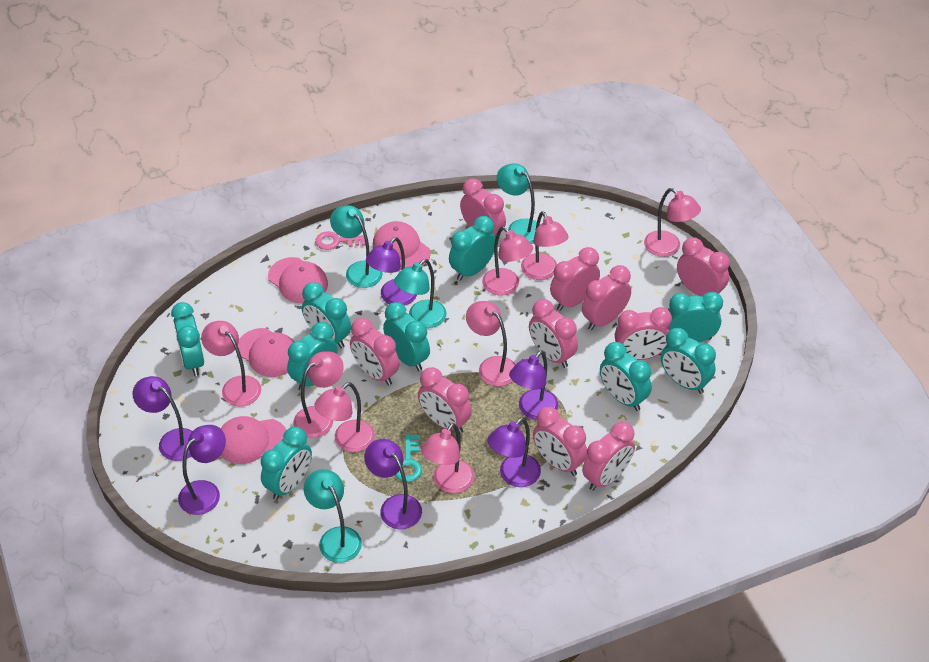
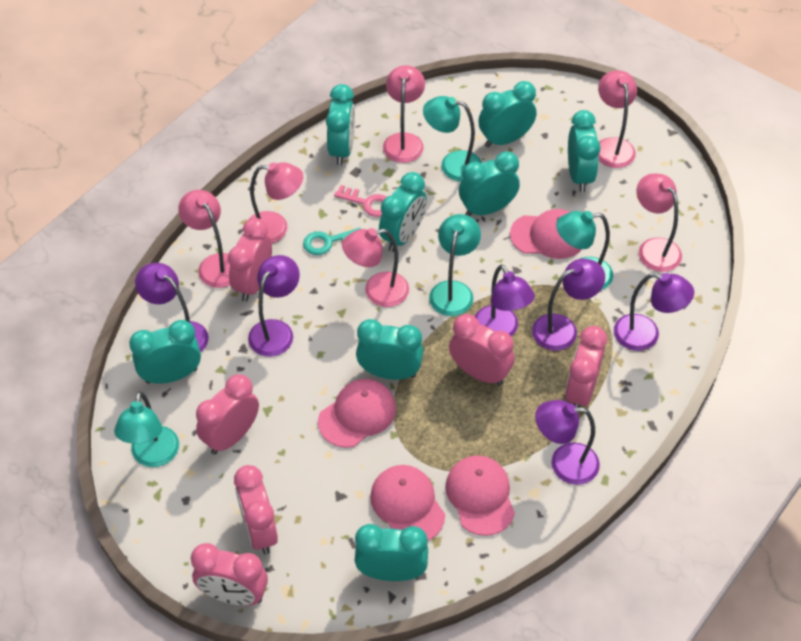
pink clock: [350,318,399,386] [418,367,472,434] [460,179,506,237] [529,299,578,368] [533,407,587,476] [550,247,600,311] [582,265,631,330] [582,422,635,491] [615,307,672,360] [677,237,730,297] = 10 -> [191,543,268,606] [196,374,259,455] [228,218,272,302] [234,465,278,555] [449,314,515,385] [565,326,607,408] = 6
pink lamp: [201,321,261,406] [293,351,344,438] [314,382,375,452] [421,423,474,493] [466,301,516,386] [482,227,533,296] [521,211,568,280] [644,188,701,257] = 8 -> [178,190,230,288] [248,162,303,243] [342,228,409,307] [383,65,425,163] [598,71,637,168] [637,173,682,272] = 6
turquoise clock: [171,302,204,376] [261,427,312,500] [287,322,338,391] [302,282,351,348] [383,302,430,371] [449,216,496,281] [600,342,652,411] [661,328,716,394] [668,292,723,342] = 9 -> [129,320,201,384] [326,84,355,166] [355,524,428,581] [356,319,424,380] [379,172,427,252] [459,151,520,216] [478,81,536,147] [568,110,601,192] = 8

